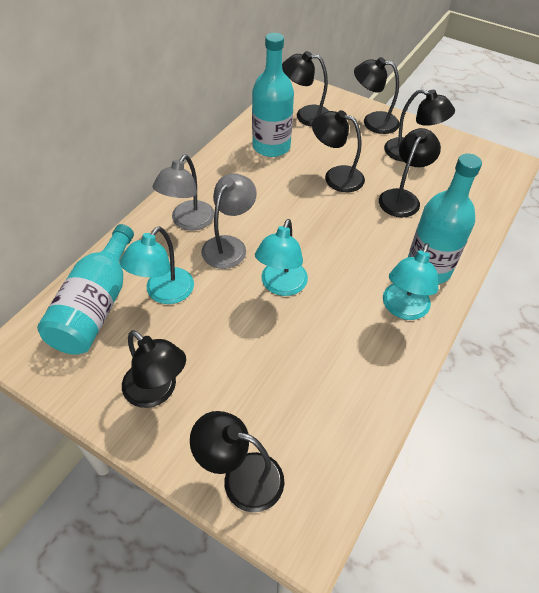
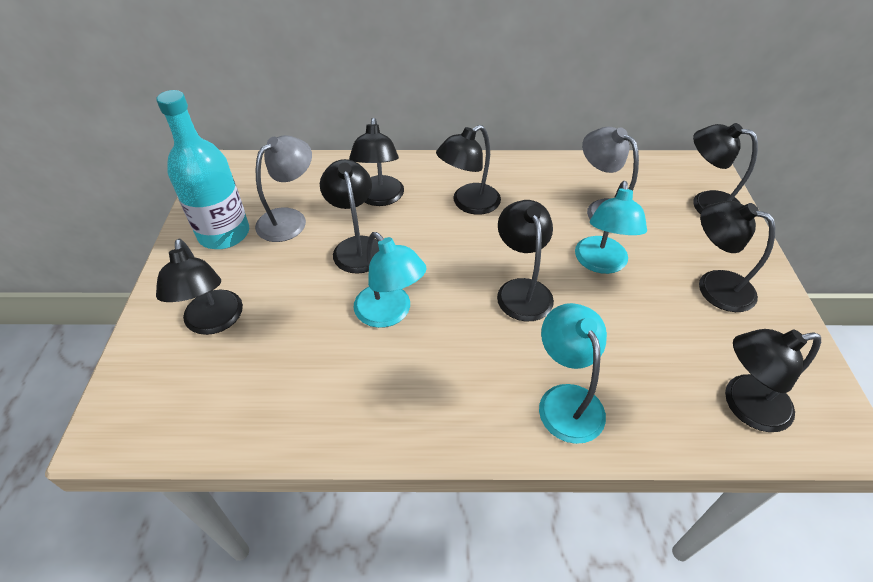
black lamp: [122,330,186,408] [190,411,285,512] [282,51,329,127] [312,110,365,192] [354,57,400,134] [379,128,441,217] [384,89,455,162] = 7 -> [156,239,243,335] [320,159,379,274] [349,118,404,206] [436,125,501,215] [497,200,554,321] [693,123,758,214] [699,201,775,312] [725,329,821,432] = 8
turquoise bottle: [37,224,134,355] [252,33,294,157] [408,153,482,284] = 3 -> [156,90,249,249] = 1

